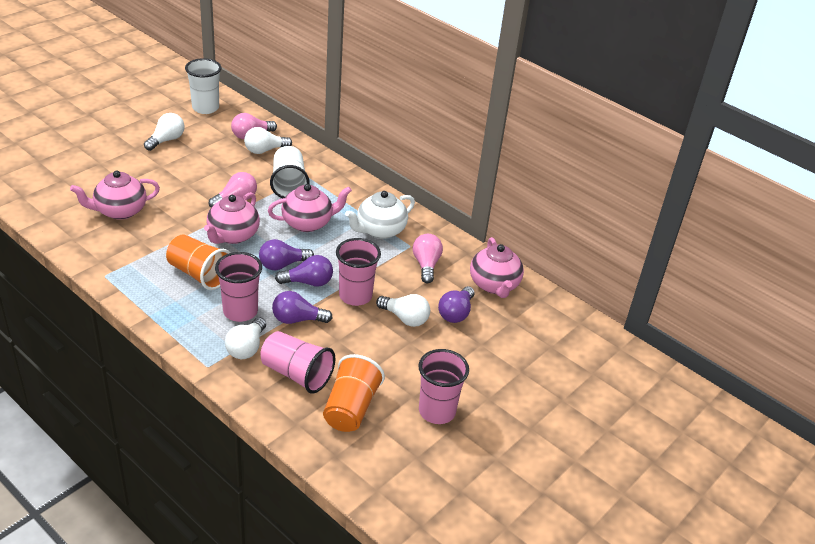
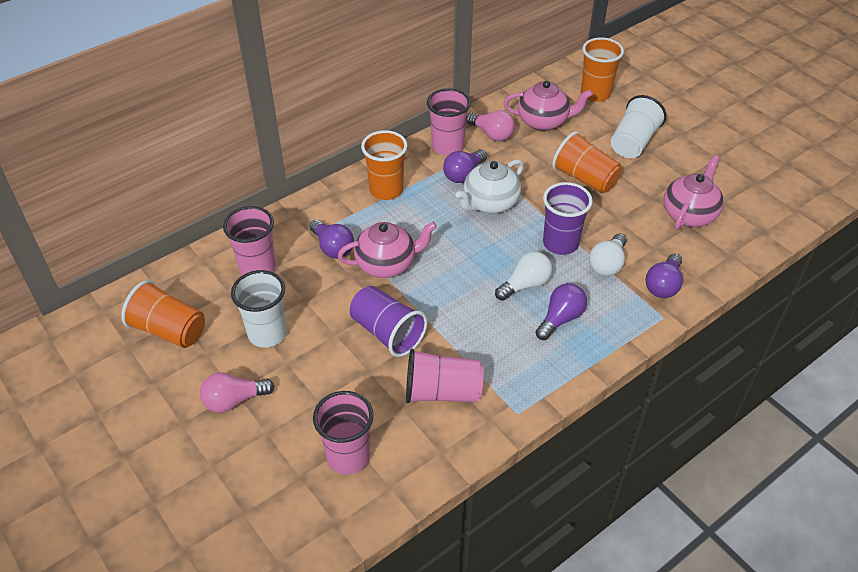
orange cup: [166,234,230,290] [323,354,385,432] = 2 -> [121,280,205,348] [361,130,408,200] [552,131,622,194] [581,37,624,102] = 4
pink light bulb: [209,172,257,207] [231,113,277,139] [413,234,443,283] = 3 -> [200,372,274,413] [466,110,515,141] = 2
pink teapot: [70,171,160,220] [204,192,260,244] [268,184,352,232] [470,237,524,298] = 4 -> [338,221,437,278] [504,81,593,131] [663,155,724,230] = 3
purple cup: none = 0 -> [350,286,427,357] [543,182,593,255] = 2
white light bulb: [144,113,185,151] [225,317,266,359] [244,127,292,154] [376,294,430,327] = 4 -> [495,252,552,301] [589,233,627,276] = 2

